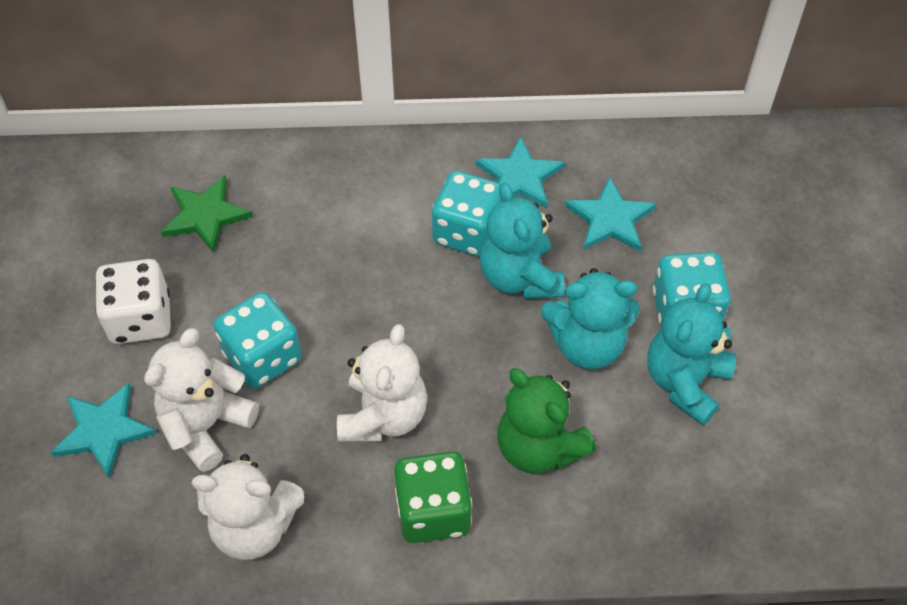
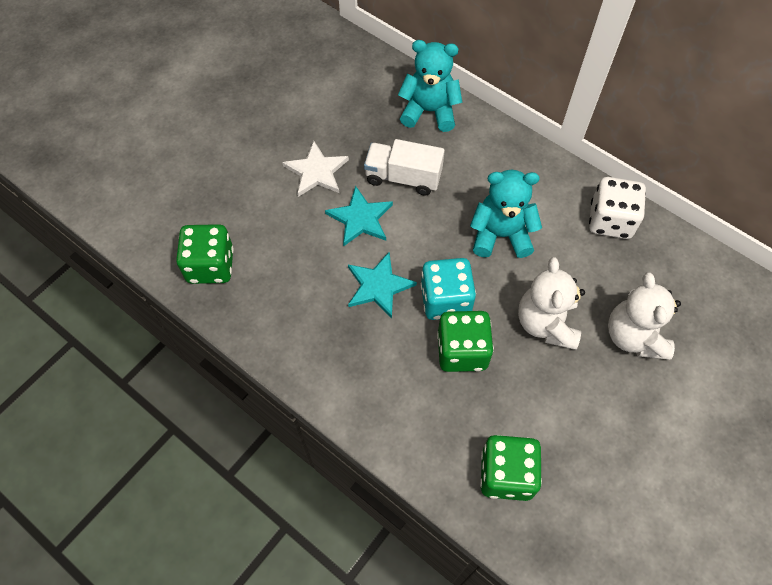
green dice: [394,451,472,543] = 1 -> [176,224,234,284] [437,311,494,372] [480,435,542,501] = 3
green star: [161,175,253,253] = 1 -> none = 0
green teddy bear: [497,368,596,474] = 1 -> none = 0
turquoise dice: [214,292,302,388] [432,171,501,257] [653,252,731,329] = 3 -> [421,258,476,320] = 1
turquoise star: [51,383,157,478] [476,136,565,208] [565,177,656,251] = 3 -> [325,185,393,247] [348,252,417,318] = 2
turquoise teddy bear: [479,182,564,299] [541,268,639,369] [647,283,736,425] = 3 -> [398,40,463,132] [470,170,542,258] = 2
white star: none = 0 -> [282,141,349,197] = 1
white teddy bear: [144,328,259,472] [192,454,305,560] [337,324,427,442] = 3 -> [518,257,585,350] [608,272,681,360] = 2
white truck: none = 0 -> [364,139,445,196] = 1

